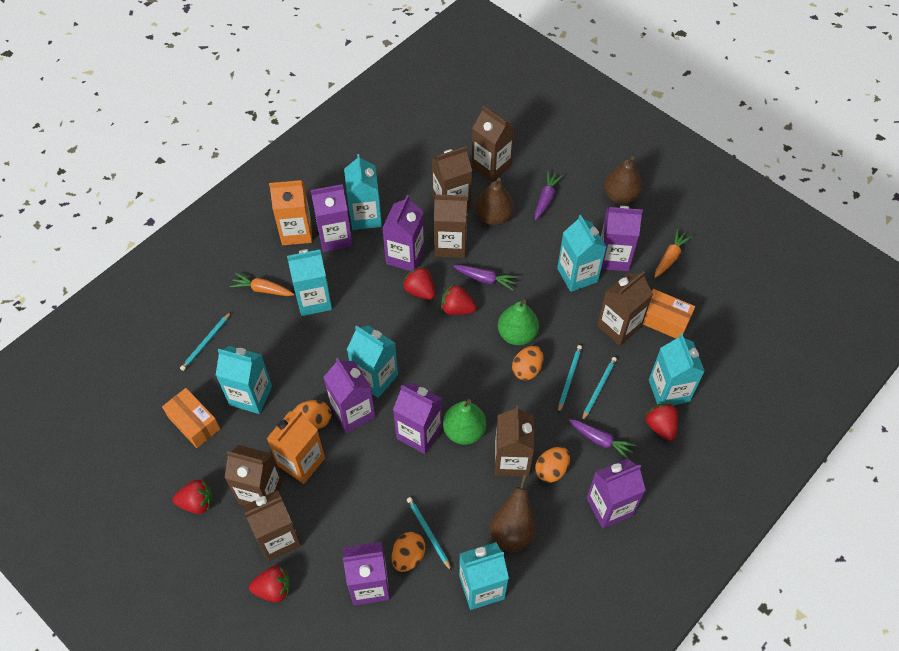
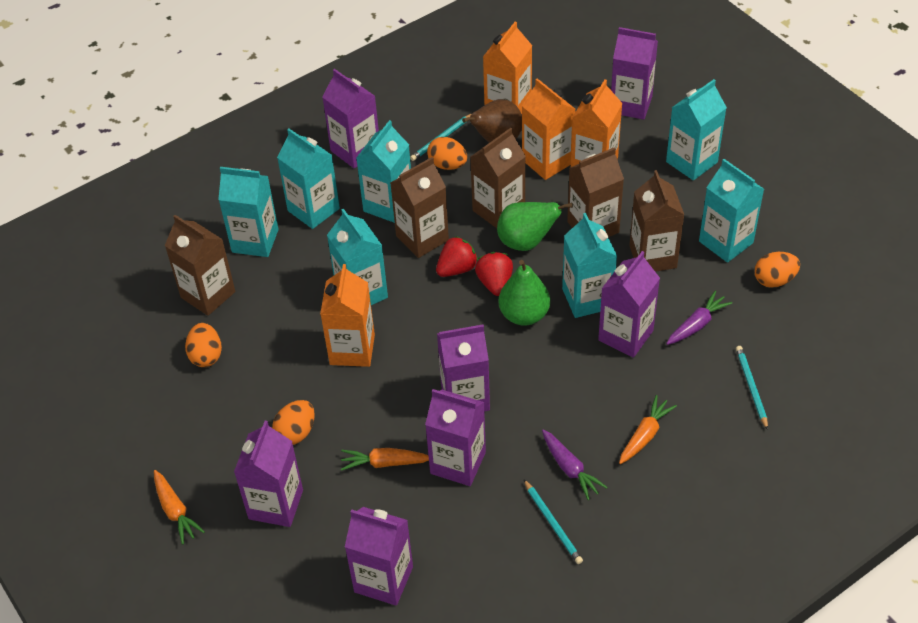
brown carton: [225,445,283,505] [243,490,301,561] [432,146,472,210] [434,193,467,258] [471,106,515,182] [495,406,534,476] [597,271,653,346] = 7 -> [165,215,235,316] [391,157,449,258] [470,128,526,228] [567,147,624,237] [629,170,684,272] = 5
brown pear: [476,178,514,225] [489,475,535,552] [604,156,642,204] = 3 -> [462,99,522,143] = 1
orange box: [162,388,220,448] [643,289,695,339] = 2 -> none = 0
orange carrot: [229,273,294,296] [654,229,692,278] = 2 -> [154,470,205,545] [341,448,429,471] [619,395,677,464] = 3
orange carton: [266,410,325,484] [269,180,312,245] = 2 -> [320,264,375,367] [483,22,532,114] [522,78,575,180] [571,80,623,167] = 4
purple carrot: [453,265,518,291] [535,171,563,220] [569,419,637,460] = 3 -> [542,429,608,500] [666,290,733,345] = 2
red strawberry: [173,479,213,514] [249,566,291,602] [403,266,435,300] [441,285,477,315] [645,403,678,441] = 5 -> [436,236,478,277] [475,252,513,296] = 2
turquoise pencil: [180,312,231,371] [407,497,452,571] [558,345,582,413] [582,357,617,421] = 4 -> [410,114,471,161] [524,480,583,564] [736,346,768,430] = 3

